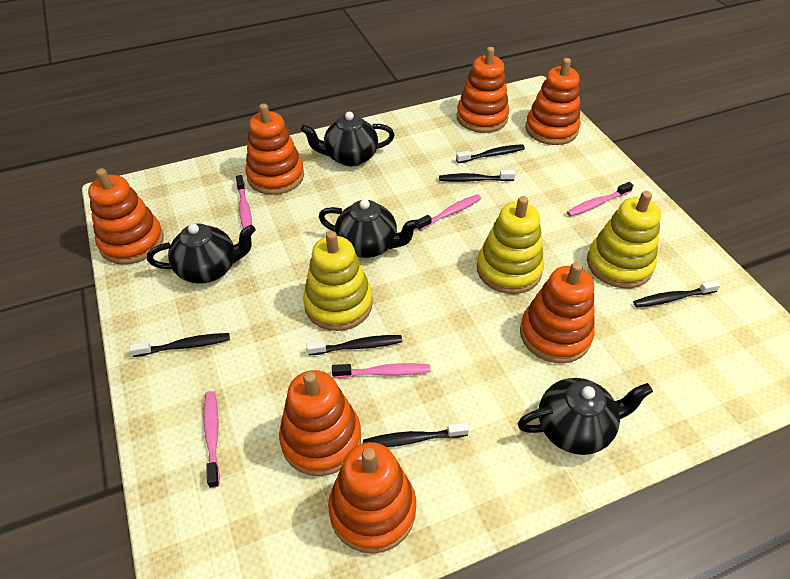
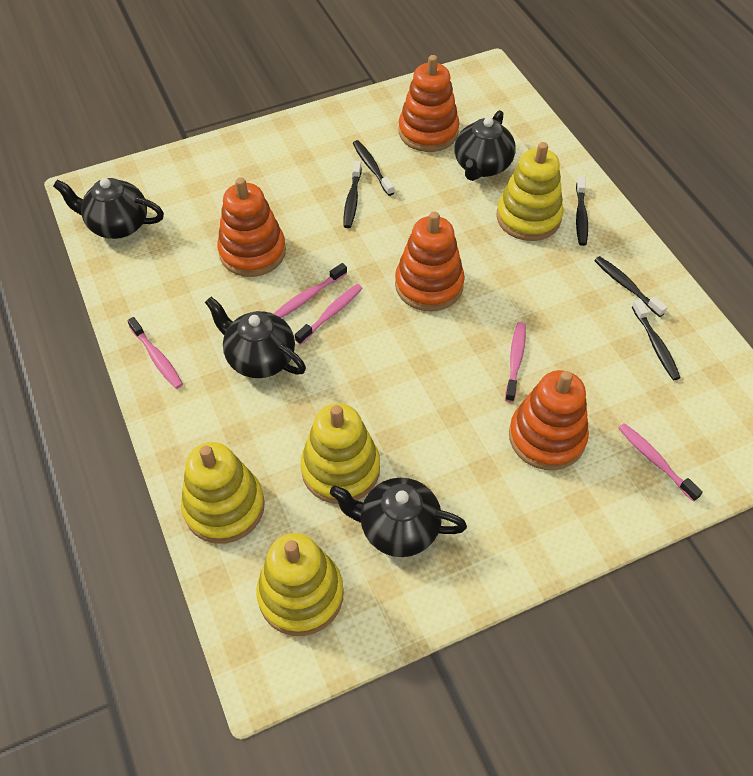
black toothbrush: [129,333,230,357] [306,335,402,355] [363,422,469,447] [439,170,515,182] [456,144,525,163] [633,280,720,308] = 6 -> [343,161,362,228] [353,140,395,196] [576,176,588,246] [594,256,668,317] [632,299,681,380] = 5
orange stacking toy: [88,168,164,265] [245,103,304,195] [279,370,361,476] [328,442,416,554] [457,47,509,133] [520,262,595,363] [525,58,581,145] = 7 -> [217,177,286,277] [395,212,465,311] [399,55,459,152] [509,370,589,470] = 4
yellow stacking toy: [303,231,373,331] [477,196,544,294] [587,191,661,288] = 3 -> [181,442,265,544] [256,533,344,636] [301,403,380,504] [497,142,564,241] = 4

